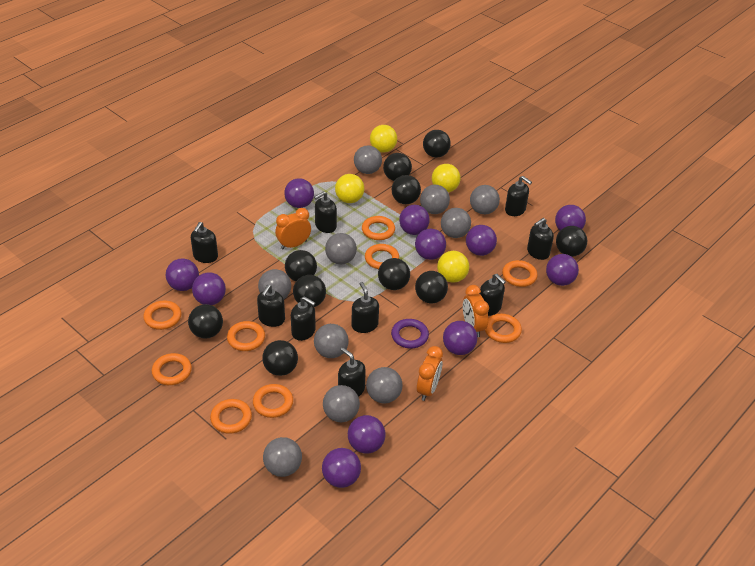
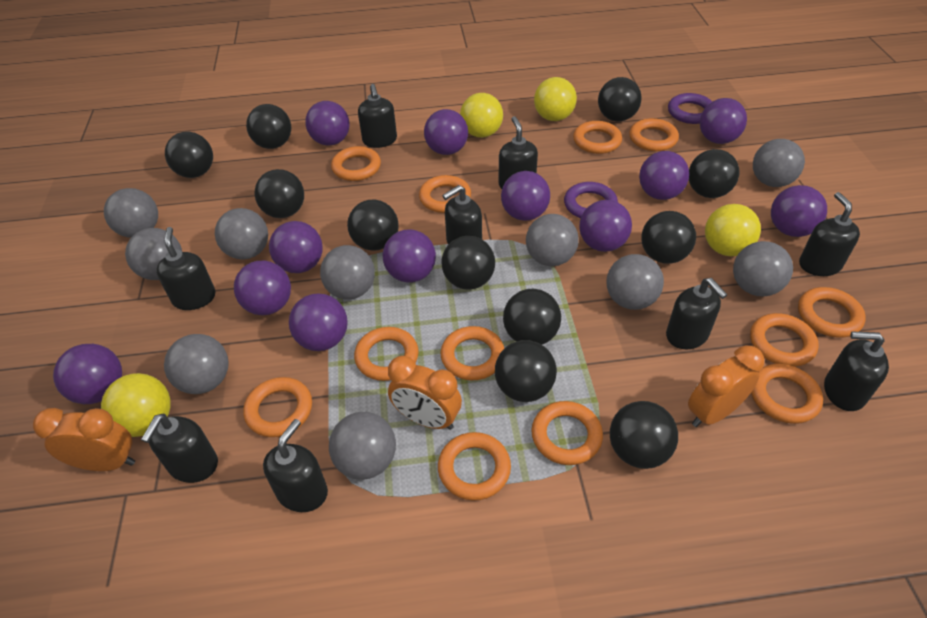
black ball: [188,304,223,339] [262,340,298,376] [285,250,317,281] [293,275,326,307] [378,258,410,290] [383,153,412,181] [392,175,421,204] [415,271,448,303] [423,130,451,158] [556,226,587,257] = 10 -> [165,132,213,178] [246,104,291,149] [255,169,304,218] [347,199,399,251] [441,236,495,290] [495,340,557,402] [503,289,561,345] [598,77,641,122] [610,401,678,469] [642,211,696,263] [689,149,740,198] = 11
orange ring: [143,301,181,330] [152,353,192,385] [210,399,252,434] [227,321,265,351] [253,384,293,418] [362,216,395,240] [365,244,399,269] [485,314,522,343] [502,260,538,287] = 9 -> [243,377,312,437] [331,146,381,181] [354,327,419,381] [419,175,471,213] [438,432,511,501] [441,326,504,380] [531,401,603,465] [573,121,622,154] [629,118,679,151] [750,313,819,367] [751,364,823,424] [798,287,866,338] = 12
purple ball: [166,258,199,291] [192,272,226,305] [284,178,314,208] [322,448,361,488] [348,415,386,453] [399,205,430,235] [415,229,446,260] [443,321,478,355] [466,225,497,256] [546,254,579,286] [555,205,586,230] = 11 -> [53,344,122,404] [234,261,291,315] [269,221,323,273] [289,293,348,351] [305,101,350,146] [383,229,436,283] [424,109,468,155] [501,171,550,221] [579,200,632,252] [639,151,689,200] [700,98,747,144] [771,185,827,237] = 12
purple ring: [391,319,429,348] = 1 -> [564,182,618,218] [668,93,712,124] = 2

